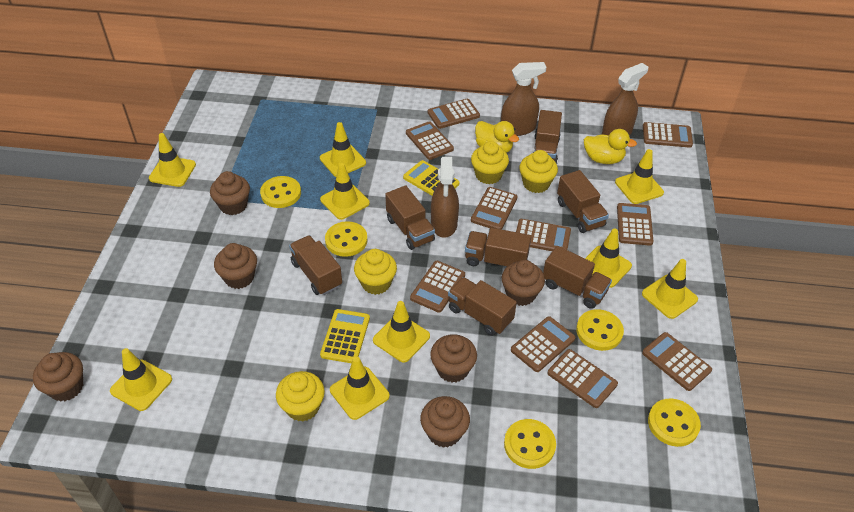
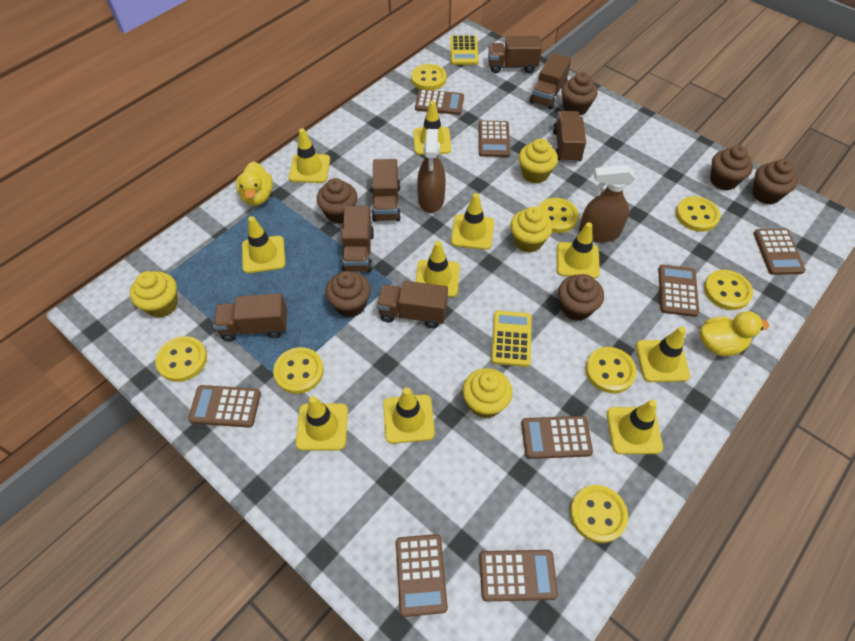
brown calculator: [406,121,454,160] [410,261,465,313] [428,99,480,129] [471,187,518,230] [511,316,575,372] [516,219,571,251] [547,349,618,408] [617,203,653,246] [642,332,712,391] [643,122,693,148] = 10 -> [188,385,261,428] [396,534,448,617] [415,89,464,115] [478,121,510,157] [479,550,558,601] [521,416,593,459] [658,264,699,317] [754,228,806,275] = 8
brown spray bottle: [431,157,459,238] [501,62,546,136] [602,63,648,136] = 3 -> [417,129,446,213] [579,165,635,243] = 2
yellow button: [260,176,301,208] [325,221,367,257] [504,419,556,469] [576,309,624,351] [648,398,701,447] = 5 -> [155,336,207,382] [273,347,324,394] [411,64,447,90] [538,198,579,233] [570,485,628,543] [585,347,637,393] [676,196,721,232] [704,270,753,310] = 8
yellow traffic cone: [110,348,172,411] [149,133,196,187] [320,122,366,177] [320,163,370,220] [330,356,390,420] [373,301,430,363] [585,228,632,288] [615,149,664,204] [642,259,698,319] = 9 -> [242,216,285,273] [289,128,330,183] [296,396,348,451] [383,388,435,444] [413,101,451,155] [416,241,460,297] [451,193,494,250] [557,222,600,279] [607,400,663,454] [636,327,690,382] = 10

